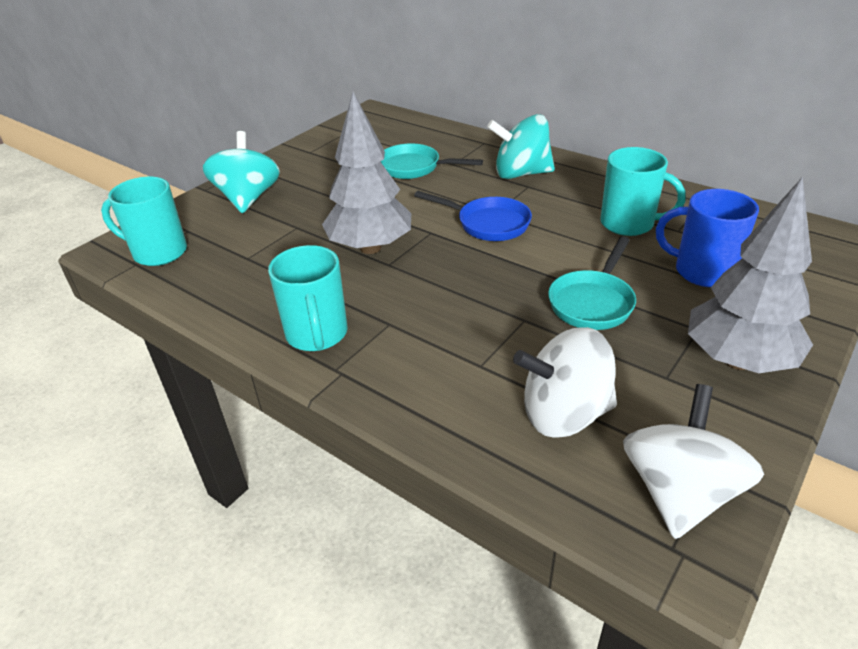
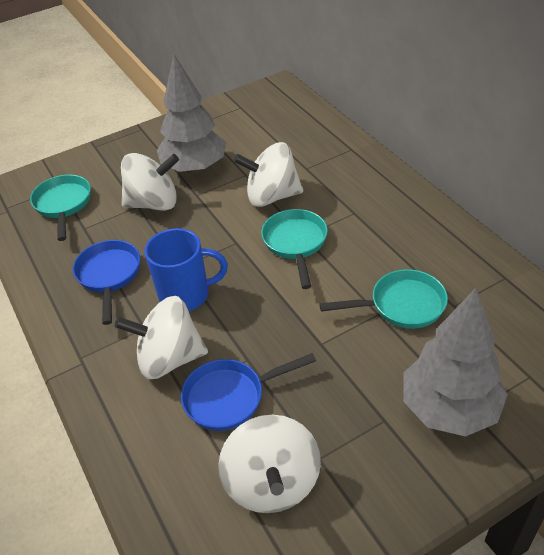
blue pan: [414,191,532,241] = 1 -> [73,240,140,325] [181,353,316,431] = 2
turquoise mug: [101,177,187,266] [268,245,348,351] [600,147,686,236] = 3 -> none = 0
turquoise pan: [380,144,483,179] [548,236,636,330] = 2 -> [30,175,91,241] [261,209,328,289] [319,269,448,329] = 3
turquoise spinning top: [203,131,280,213] [487,114,555,179] = 2 -> none = 0
white spinning top: [513,327,617,438] [623,384,764,539] = 2 -> [115,296,208,379] [121,153,179,211] [218,415,321,513] [234,142,303,207] = 4

